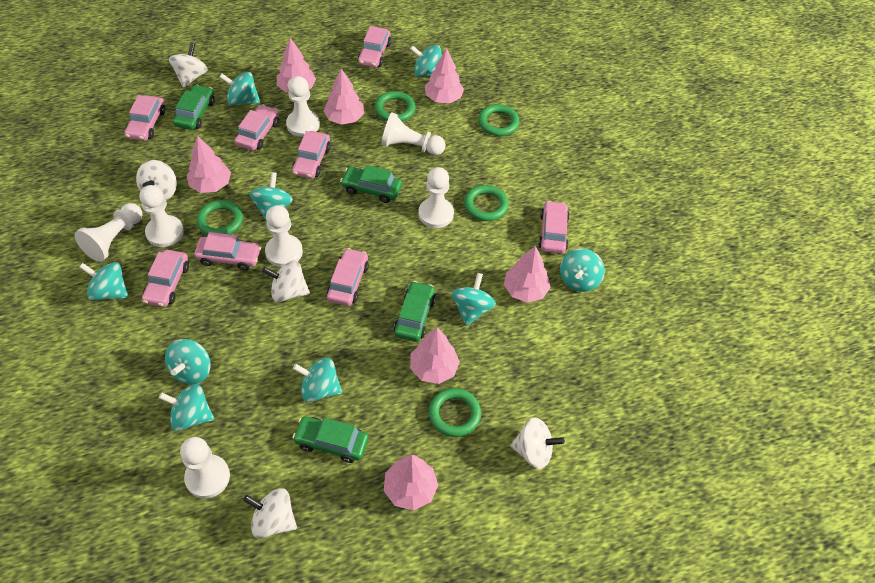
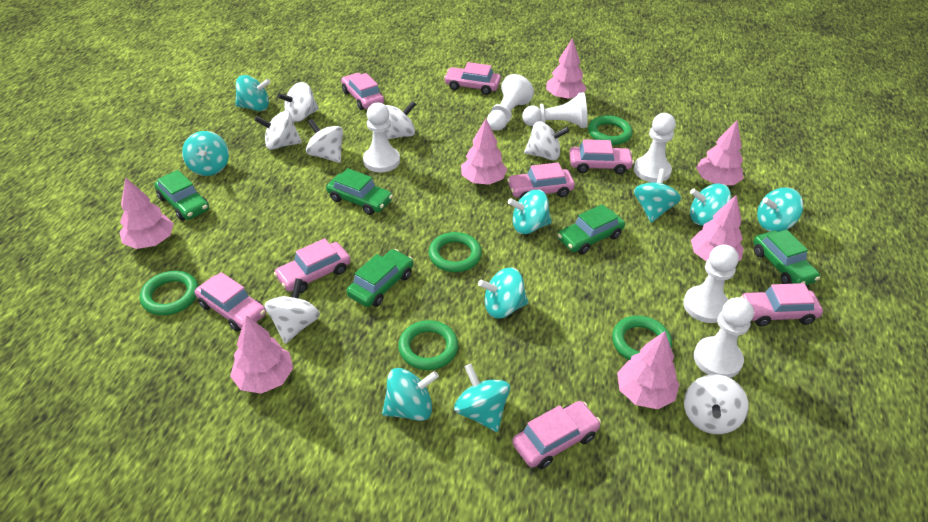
green car: [173,85,215,130] [292,416,369,463] [340,165,402,203] [394,281,436,342] = 4 -> [154,170,209,221] [326,168,393,215] [347,249,413,307] [558,204,625,255] [753,230,820,285] = 5
white pawn: [74,203,142,262] [140,185,184,247] [180,437,230,499] [265,205,303,267] [286,76,320,137] [381,113,446,155] [418,167,454,228] = 7 -> [363,103,400,172] [487,74,534,130] [522,92,588,128] [634,113,676,183] [683,244,738,323] [694,297,754,378] = 6
white spinning top: [136,160,177,200] [169,42,208,88] [243,488,297,539] [262,261,310,302] [510,417,565,469] = 5 -> [254,111,302,150] [264,278,320,344] [277,82,319,122] [306,119,343,163] [385,101,416,139] [524,121,569,160] [684,374,749,434] = 7

